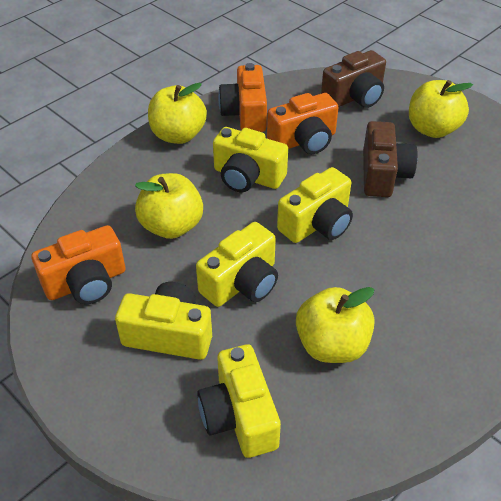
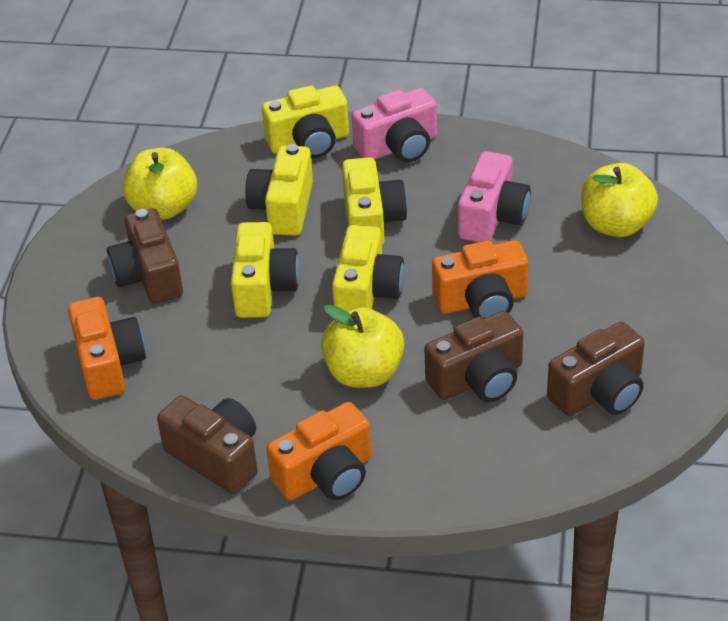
brown camera: [321,50,386,108] [363,121,417,197] = 2 -> [107,208,183,304] [157,396,257,494] [425,311,523,402] [547,322,645,416] = 4
pink camera: none = 0 -> [352,88,437,162] [458,151,531,242] = 2
yellow apple: [135,173,203,239] [148,83,207,144] [296,287,375,363] [409,80,473,138] = 4 -> [123,148,197,220] [321,305,404,388] [581,163,658,237] = 3

